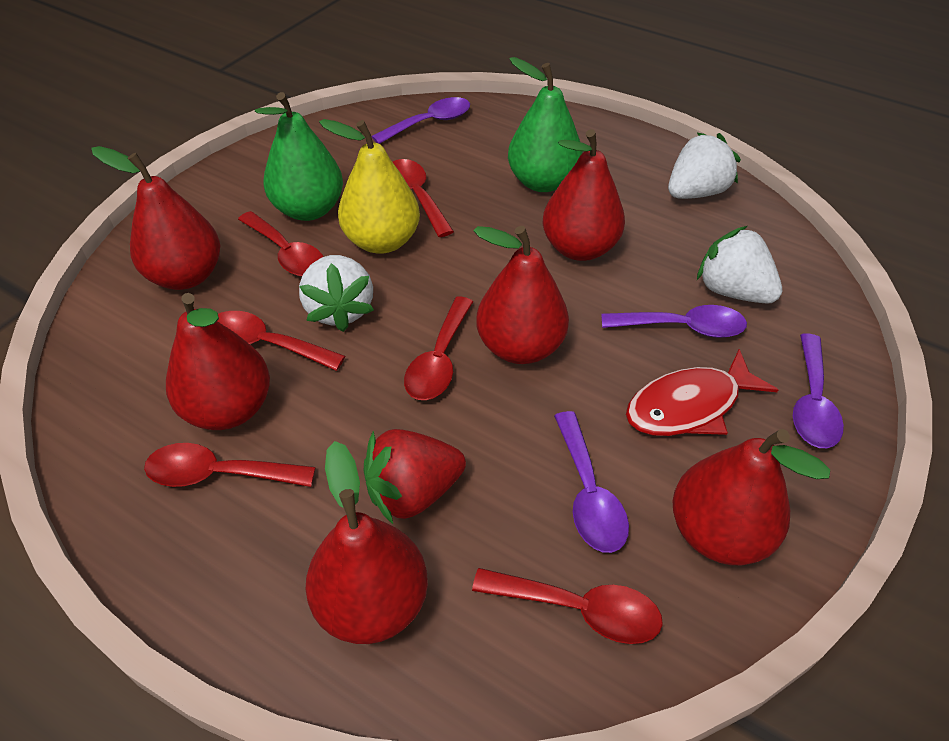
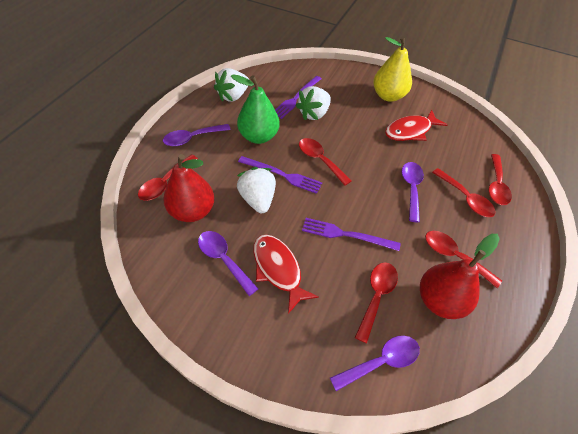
green pear: [255,92,343,221] [508,57,583,192] = 2 -> [231,74,280,144] = 1
purple fork: none = 0 -> [238,156,322,194] [275,76,321,119] [302,218,400,251] = 3
red fish: [626,349,778,436] = 1 -> [253,235,319,314] [385,109,447,141] = 2
red pear: [91,146,220,290] [166,293,270,430] [306,441,428,644] [473,226,569,364] [542,129,625,261] [673,429,830,565] = 6 -> [163,154,214,222] [420,234,500,319] = 2
red strawberry: [364,429,466,524] = 1 -> none = 0

